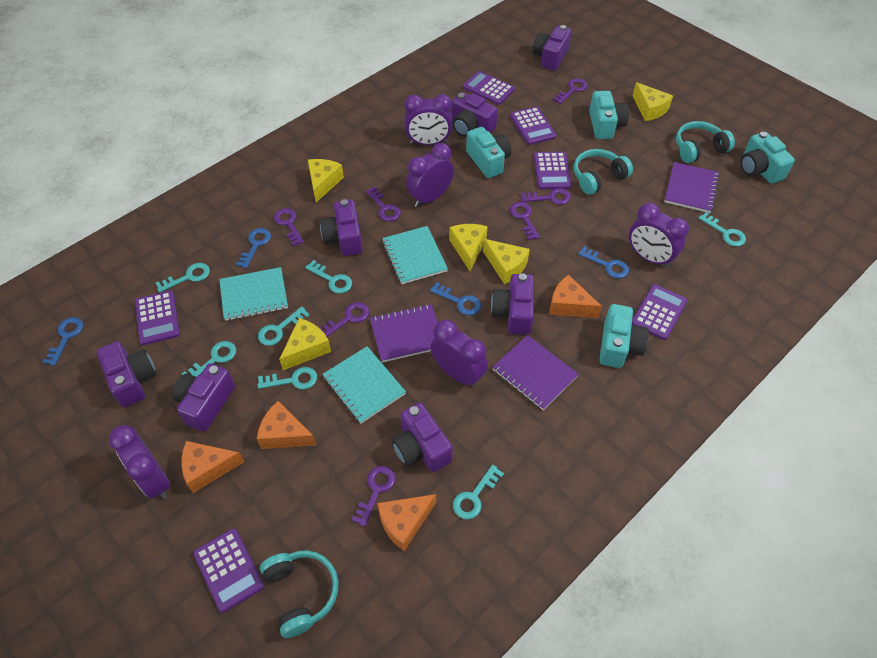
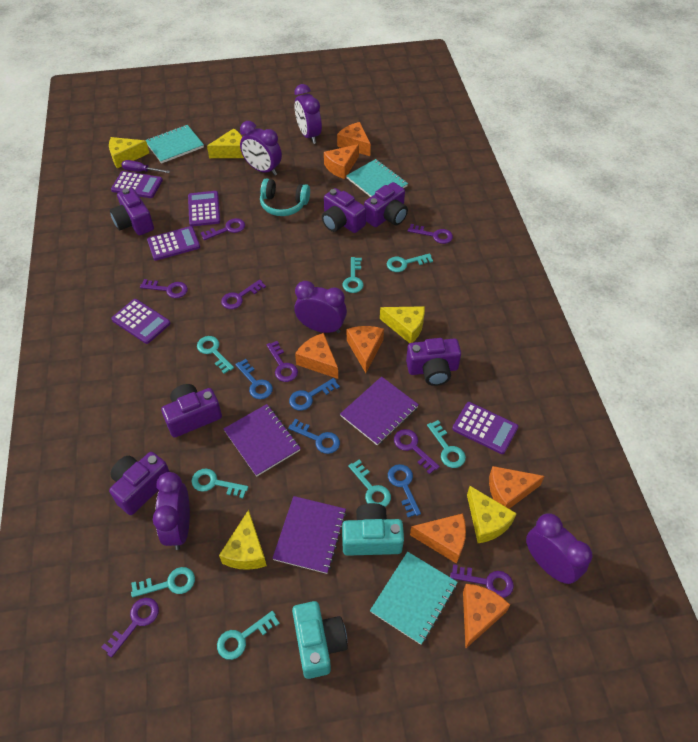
orange cheese: [181,441,244,493] [257,401,317,449] [377,494,436,551] [549,275,602,318] = 4 -> [295,333,338,379] [324,144,359,179] [337,122,371,156] [347,326,384,373] [410,513,466,564] [463,584,510,649] [489,466,545,509] = 7
purple calculator: [135,290,180,345] [193,528,264,613] [463,71,515,105] [510,107,556,145] [534,152,572,189] [632,284,687,340] = 6 -> [111,171,163,198] [111,299,171,344] [147,226,200,261] [188,191,220,226] [452,402,518,454] = 5
purple camera: [97,341,156,407] [172,363,235,432] [320,199,363,256] [392,403,453,472] [452,92,498,137] [491,273,534,335] [533,25,572,71] = 7 -> [109,452,170,515] [110,188,154,235] [161,384,222,438] [322,188,366,233] [364,182,408,227] [406,338,461,386] = 6
purple key: [274,208,304,246] [319,302,369,337] [352,466,395,527] [366,186,401,221] [510,202,540,240] [521,188,571,205] [553,78,587,104] = 7 -> [101,598,159,657] [140,279,188,298] [201,218,245,240] [221,280,266,309] [267,341,298,382] [394,429,440,474] [408,224,453,244] [450,564,514,598] = 8
purple screwdriver: none = 0 -> [122,160,170,173] = 1
turquoise camera: [466,127,511,178] [589,91,629,139] [599,304,649,368] [740,132,795,184] = 4 -> [292,601,348,679] [342,503,404,556] = 2
turquoise headphones: [260,550,338,638] [574,149,633,195] [676,121,735,163] = 3 -> [260,178,310,216] = 1
turquoise key: [156,263,210,293] [182,341,236,377] [257,367,317,390] [258,307,310,346] [305,260,352,294] [453,465,504,520] [698,212,746,247] = 7 -> [131,567,195,597] [192,469,249,498] [197,336,234,374] [217,611,280,660] [343,257,363,293] [348,459,391,507] [387,253,433,272] [427,420,466,468] = 8

